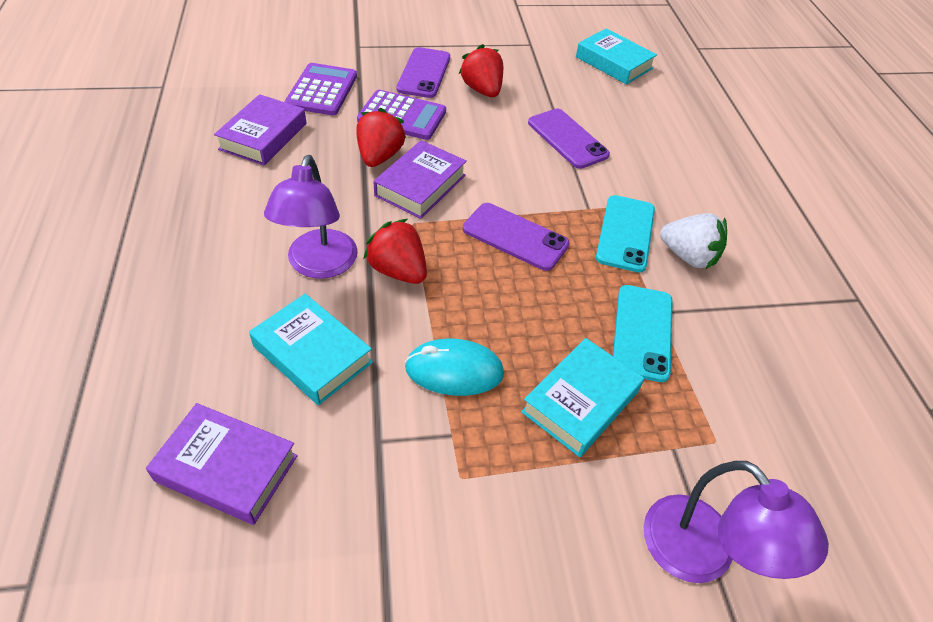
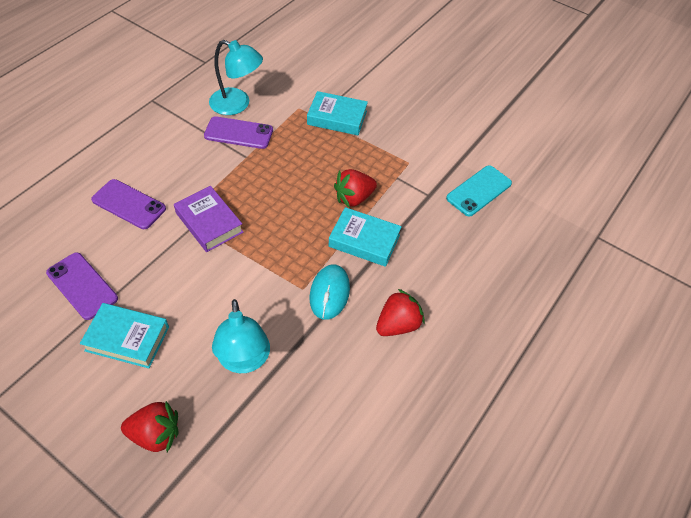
purple book: [146,403,298,525] [214,94,306,165] [373,140,467,219] = 3 -> [174,186,243,252] = 1
purple calculator: [285,63,357,115] [357,90,446,140] = 2 -> none = 0
purple lamp: [264,155,358,279] [643,461,829,583] = 2 -> none = 0
turquoise lamp: none = 0 -> [209,40,263,115] [212,299,270,373] = 2
turquoise phone: [596,195,655,273] [613,285,673,382] = 2 -> [446,165,512,216] = 1
white strawberry: [660,213,727,270] = 1 -> none = 0

